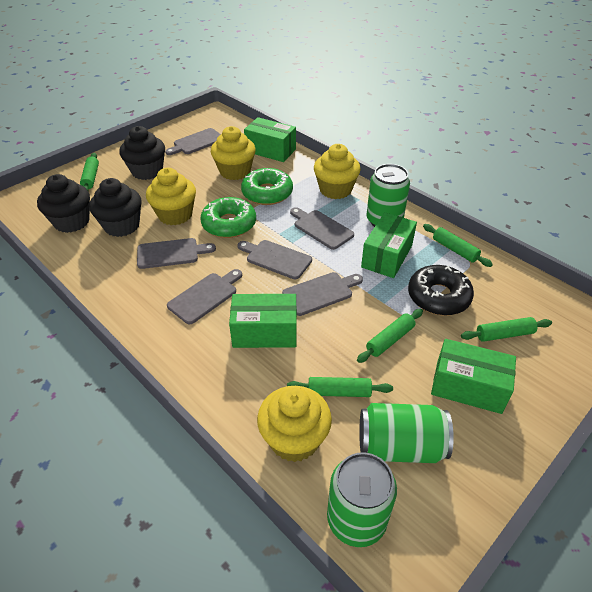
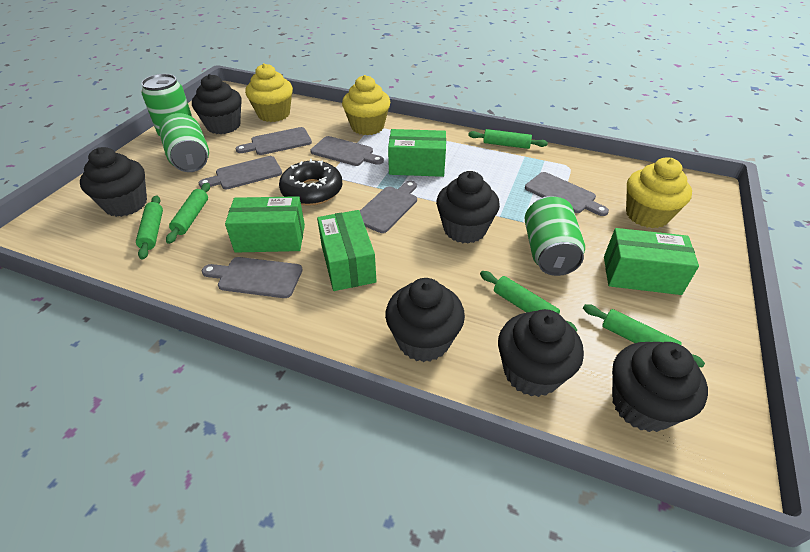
black cupcake: [37,174,90,233] [89,178,141,237] [120,126,165,180] = 3 -> [80,147,147,217] [192,74,242,134] [385,278,465,362] [436,171,500,244] [498,309,584,397] [612,342,708,432] = 6
green donut: [200,197,256,238] [241,168,293,205] = 2 -> none = 0
yellow cupcake: [146,168,196,225] [211,126,256,180] [257,386,332,462] [314,144,361,199] = 4 -> [245,63,293,122] [342,75,390,135] [626,157,692,228] = 3

